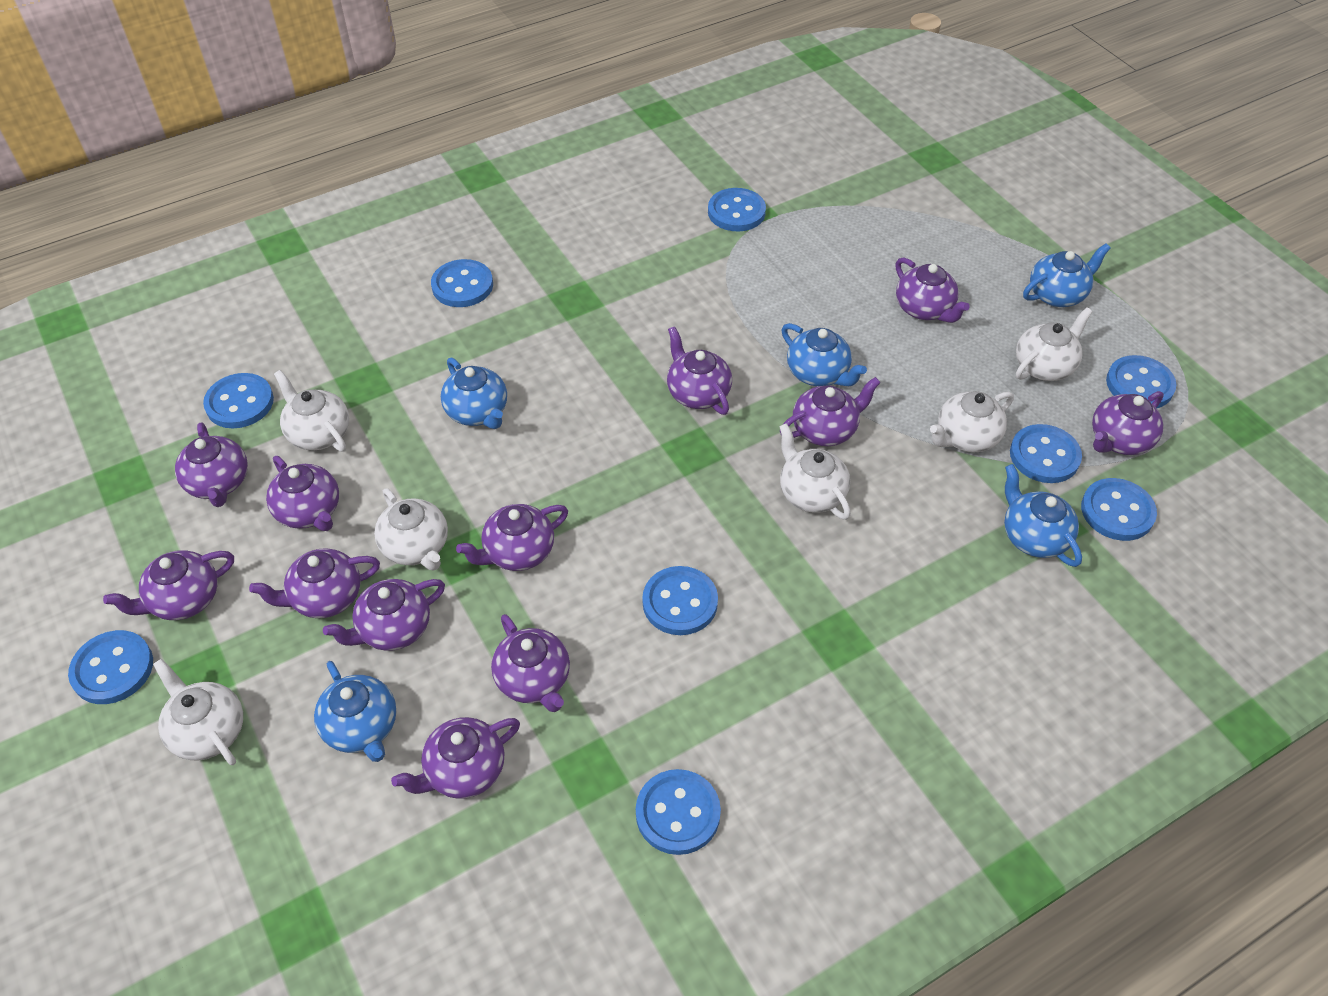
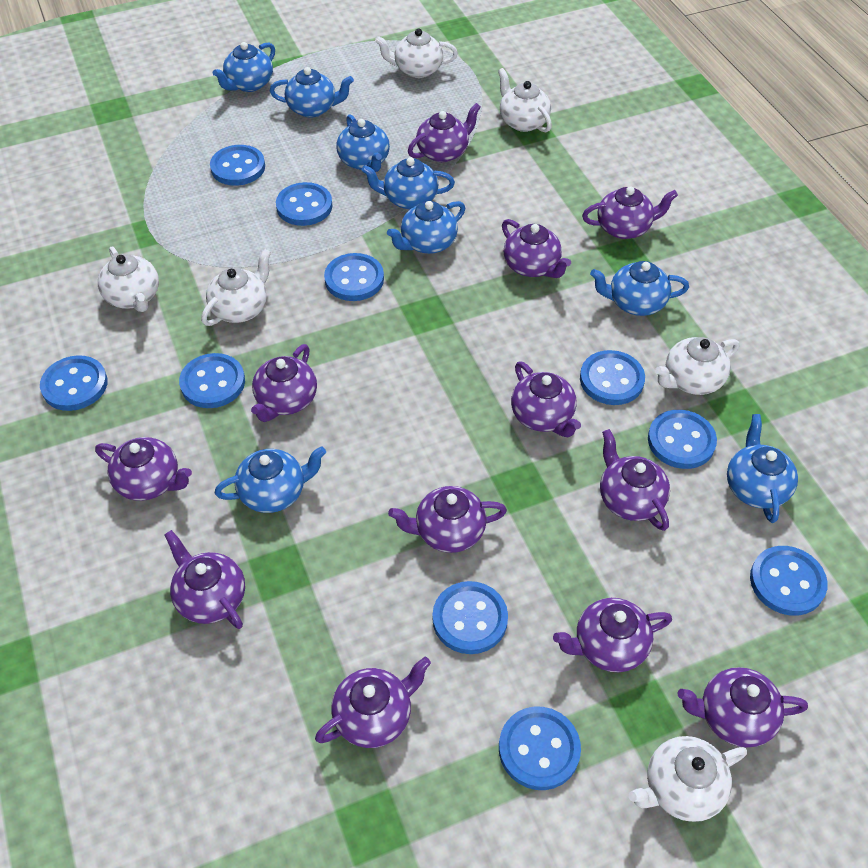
blue button: [68,630,153,704] [203,373,274,428] [431,259,493,307] [636,769,721,855] [642,566,718,635] [708,188,766,232] [1010,424,1082,483] [1081,478,1157,541] [1106,355,1176,408] = 9 -> [40,355,108,411] [179,353,245,408] [210,145,265,186] [276,182,333,226] [324,253,384,301] [432,581,508,654] [499,707,581,790] [580,350,645,405] [648,410,717,469] [750,546,828,616] = 10
blue teapot: [314,661,396,762] [441,358,507,429] [782,323,867,386] [1004,464,1082,567] [1023,243,1111,307] = 5 -> [213,42,275,92] [215,447,326,513] [270,67,354,118] [336,114,390,172] [361,157,455,209] [387,201,465,254] [590,261,689,316] [727,414,798,523] = 8

